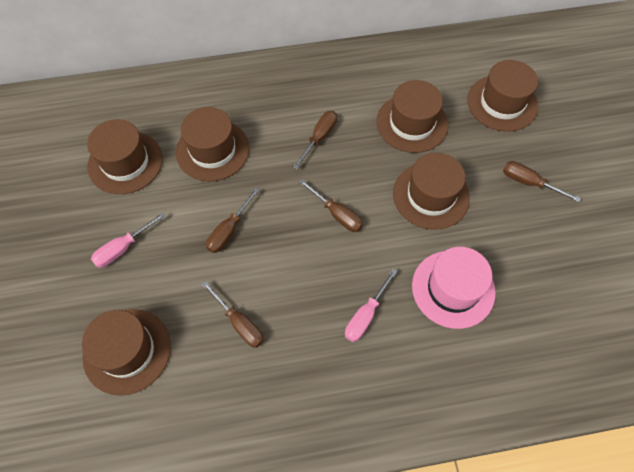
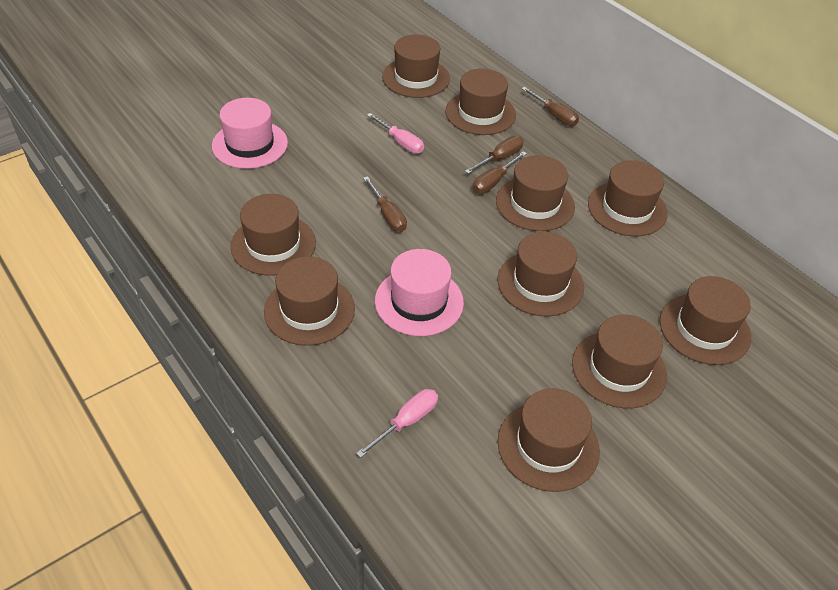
brown hat: [82,309,171,396] [87,119,163,194] [176,107,249,181] [376,80,448,153] [393,153,470,230] [467,60,538,132] = 6 -> [230,194,316,276] [264,257,355,346] [382,35,450,98] [445,69,516,135] [496,155,575,231] [498,232,584,317] [498,388,600,492] [572,315,667,408] [588,160,668,236] [660,276,751,365] = 10
brown screwdriver: [202,281,264,348] [206,188,259,253] [293,111,337,169] [299,179,363,232] [503,161,581,202] = 5 -> [363,176,407,232] [465,136,524,174] [473,151,527,194] [522,87,579,126] = 4
pink hat: [412,247,496,329] = 1 -> [212,98,288,169] [375,249,464,336] = 2

